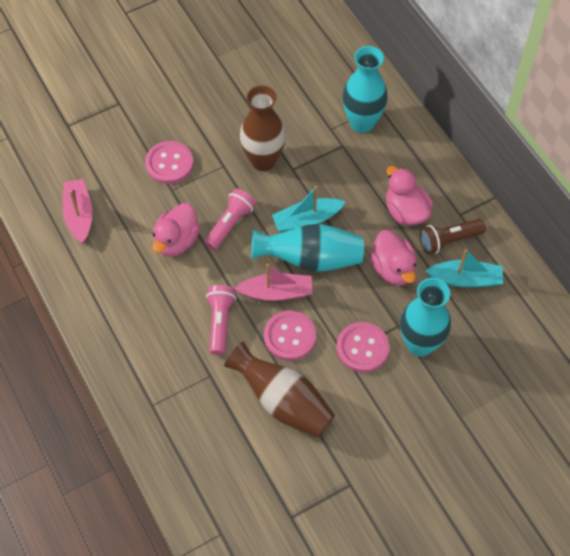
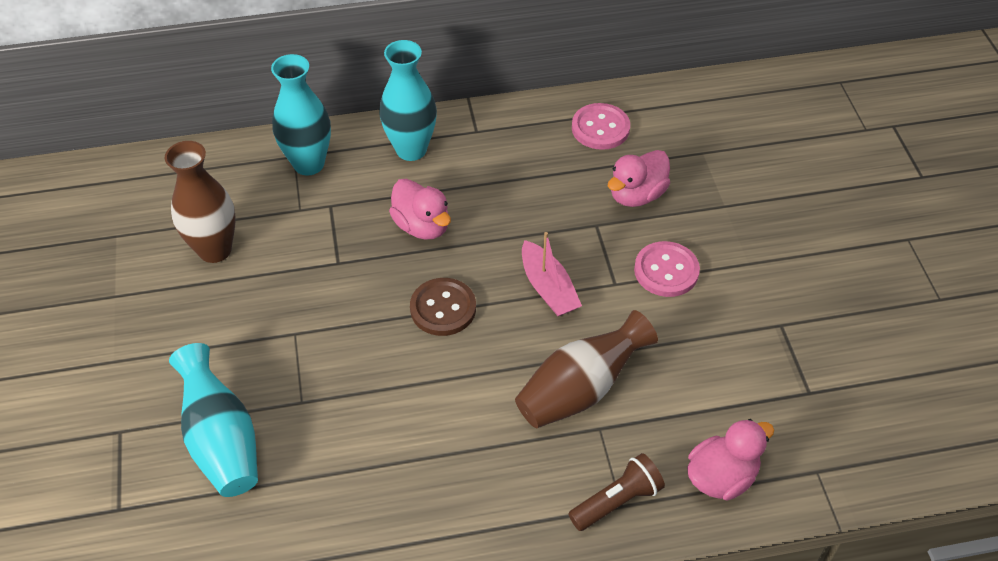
brown button: none = 0 -> [410,278,476,336] = 1
pink boat: [62,179,92,243] [234,264,313,301] = 2 -> [522,232,582,316] = 1
pink button: [145,141,194,184] [264,311,316,361] [336,322,389,373] = 3 -> [572,103,630,150] [634,241,700,297] = 2
pink flashlight: [204,189,256,250] [206,285,236,355] = 2 -> none = 0
turquoise boat: [272,186,345,232] [426,249,503,288] = 2 -> none = 0

